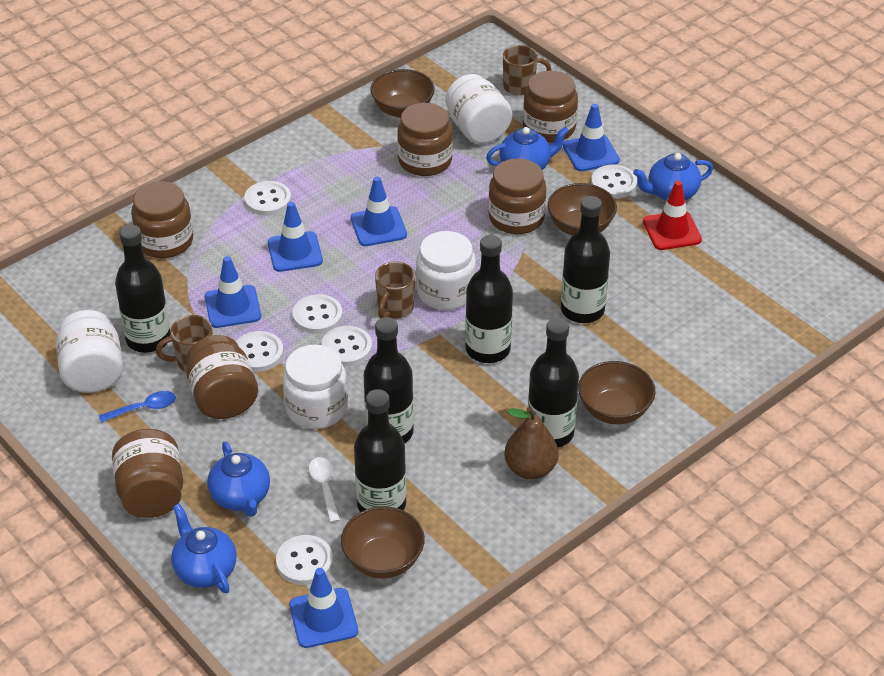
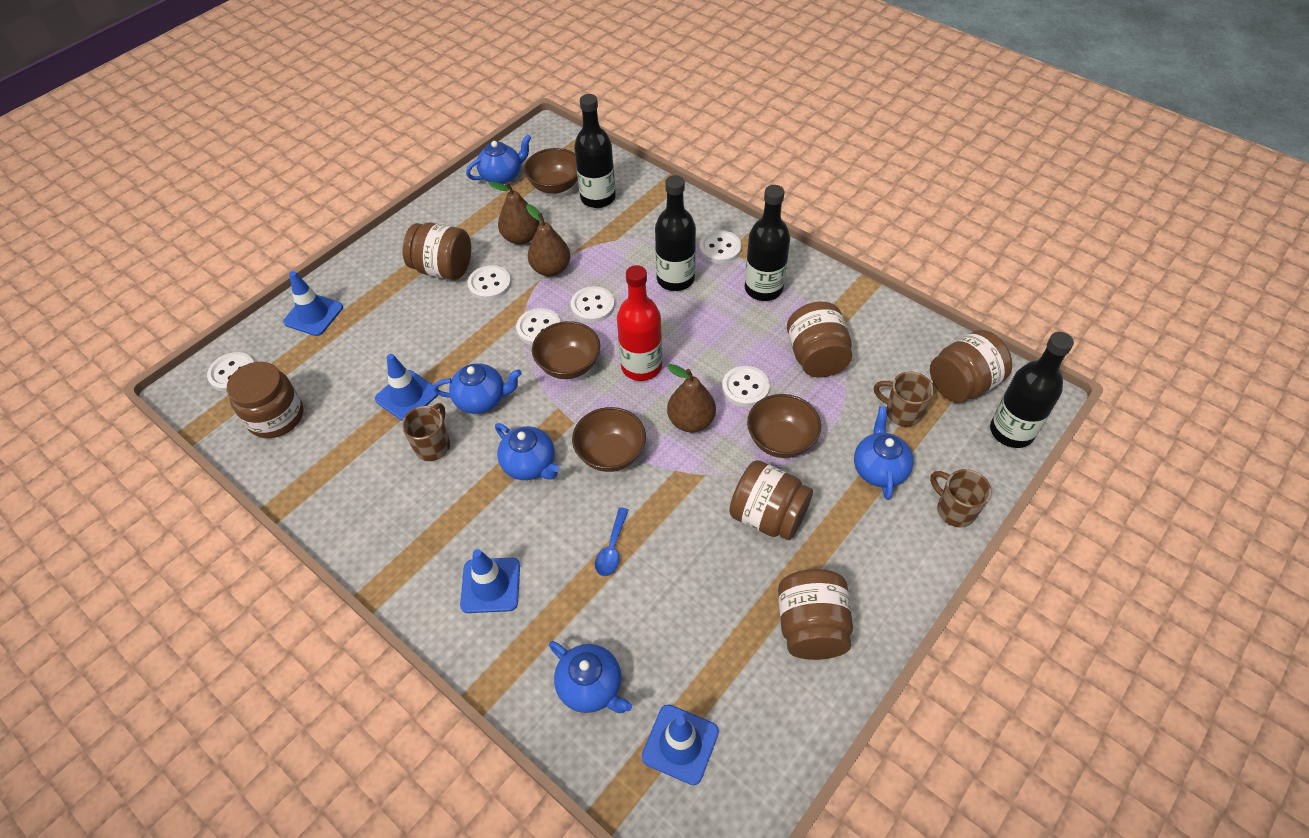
black bottle: [115,225,171,353] [354,389,406,512] [364,317,414,444] [465,235,513,363] [528,318,579,447] [561,196,610,323] = 6 -> [574,94,616,208] [655,175,696,291] [745,185,790,301] [990,332,1074,448] = 4
blue teapot: [171,503,237,593] [207,442,270,517] [486,127,569,170] [633,153,713,201] = 4 -> [433,363,522,414] [466,134,531,184] [495,423,560,480] [549,641,632,713] [854,406,914,500] = 5
blue traffic cone: [205,256,261,328] [268,202,323,272] [289,568,358,648] [351,176,407,246] [563,104,620,171] = 5 -> [283,271,343,336] [375,354,438,421] [460,549,520,613] [642,704,719,785] = 4
brown pear: [504,407,559,479] = 1 -> [489,182,540,245] [526,204,571,277] [667,364,716,432] = 3
red bottle: none = 0 -> [617,265,662,381] = 1
red traffic cone: [643,181,702,250] = 1 -> none = 0
white jar: [56,310,123,393] [282,345,348,429] [416,231,476,310] [445,74,512,144] = 4 -> none = 0
white spoon: [309,457,340,523] = 1 -> none = 0

